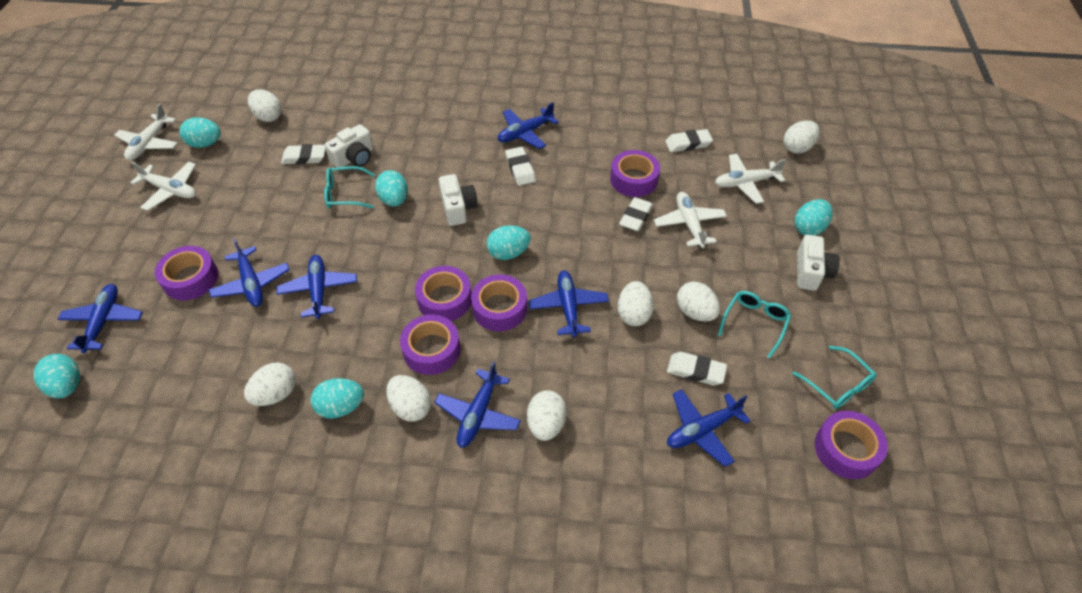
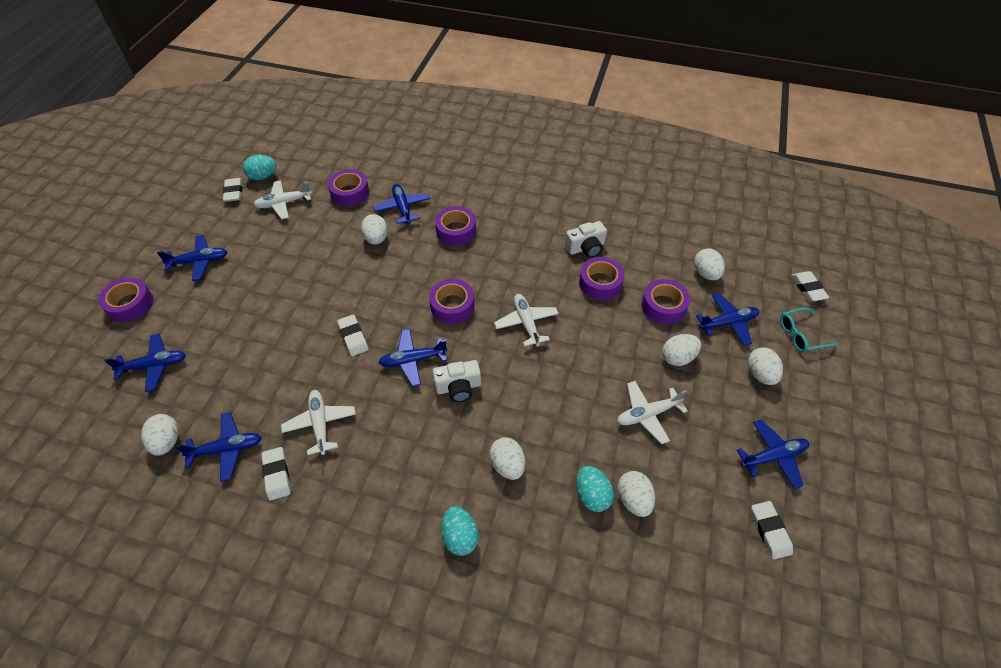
turquoise egg: [33,354,80,398] [179,117,221,148] [310,378,364,418] [375,170,408,206] [486,225,531,260] [794,199,833,236] = 6 -> [243,155,276,180] [441,506,479,556] [576,466,614,512] = 3
turquoise glasses: [324,166,375,208] [718,291,791,358] [792,346,876,409] = 3 -> [780,307,838,353] = 1
white camera: [325,124,373,168] [439,174,478,226] [797,235,840,291] = 3 -> [432,360,481,402] [565,221,607,258] = 2

